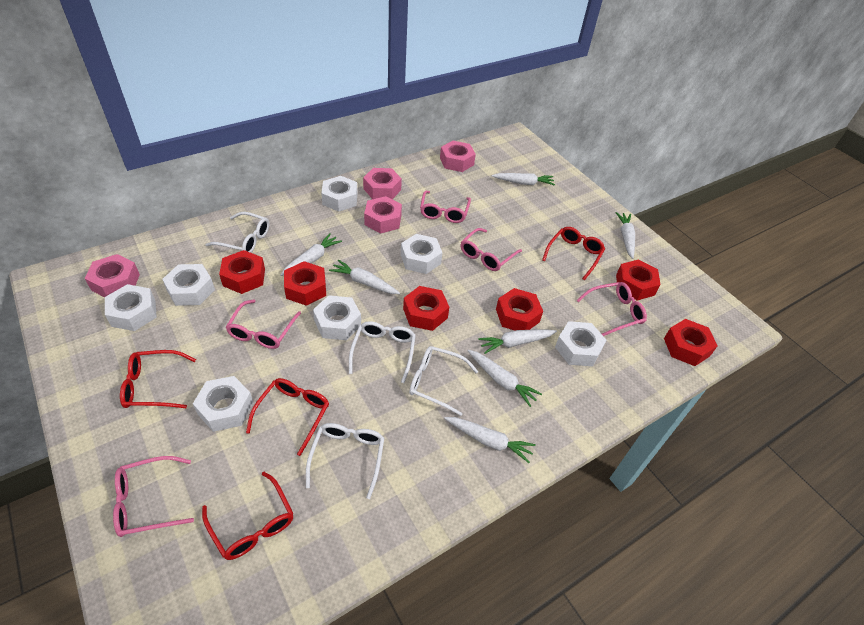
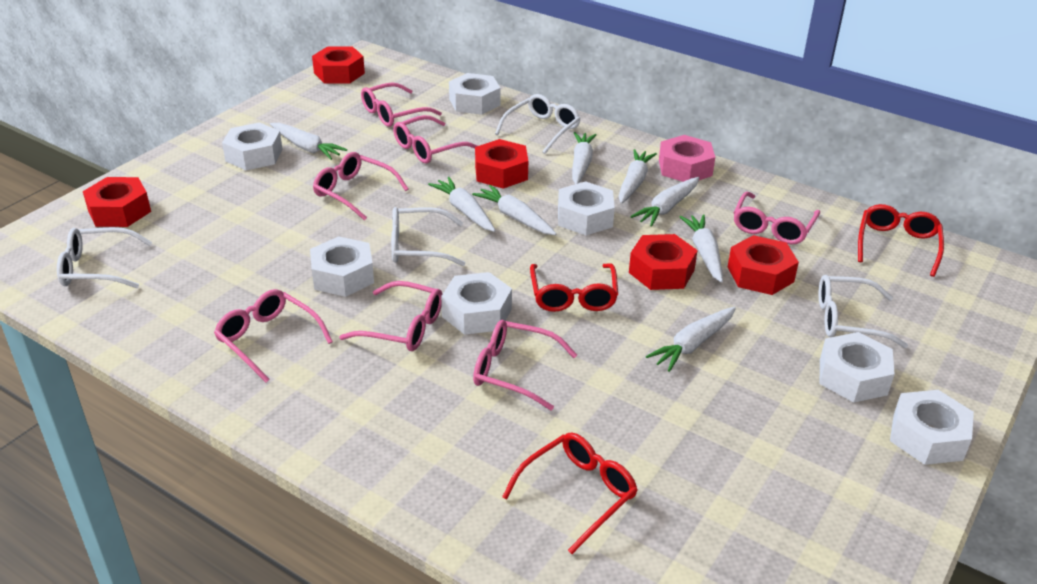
pink glasses: [113,456,194,537] [225,299,301,349] [420,191,471,223] [461,228,522,271] [577,282,647,336] = 5 -> [214,289,333,383] [313,152,409,220] [339,281,442,351] [361,83,442,127] [393,115,478,163] [473,320,577,410] [734,192,820,244] = 7
pink nut: [85,254,140,297] [363,168,402,199] [364,196,402,234] [440,141,476,172] = 4 -> [659,135,715,182] = 1
red glasses: [120,350,196,408] [202,472,294,560] [246,378,329,456] [542,227,605,280] = 4 -> [502,433,638,554] [530,263,618,312] [858,204,944,277] = 3
red nut: [219,250,265,294] [284,261,326,306] [403,286,449,331] [496,288,543,331] [616,259,661,300] [664,319,717,366] = 6 -> [83,177,151,227] [312,46,365,84] [475,139,528,189] [629,234,698,290] [728,235,799,295] = 5
white carrot: [281,233,342,276] [329,260,400,294] [444,417,536,463] [468,350,542,407] [478,330,557,354] [492,173,555,185] [616,212,635,259] = 7 -> [270,123,347,160] [428,177,496,232] [472,185,556,235] [572,132,597,184] [619,149,657,204] [630,177,699,227] [646,307,736,372] [680,214,723,283] = 8

